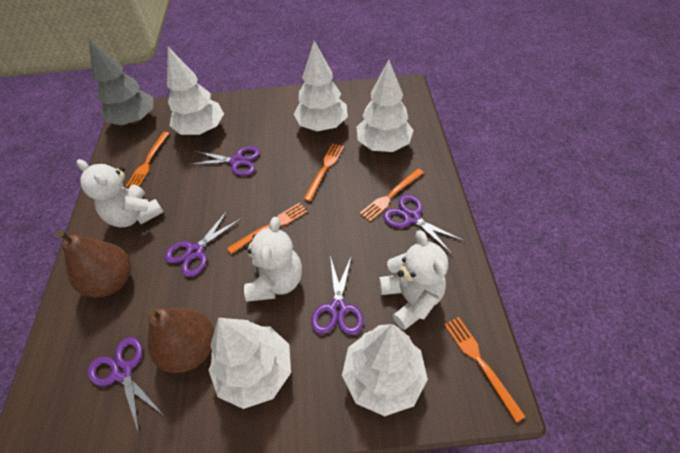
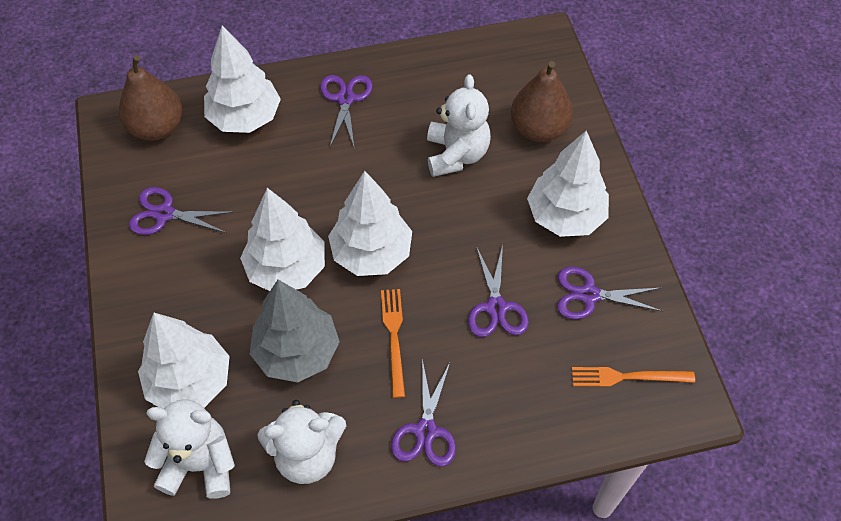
orange fork: [126,132,169,187] [227,203,307,254] [303,143,344,201] [360,169,424,222] [444,317,526,423] = 5 -> [381,289,405,398] [572,367,695,387] = 2

